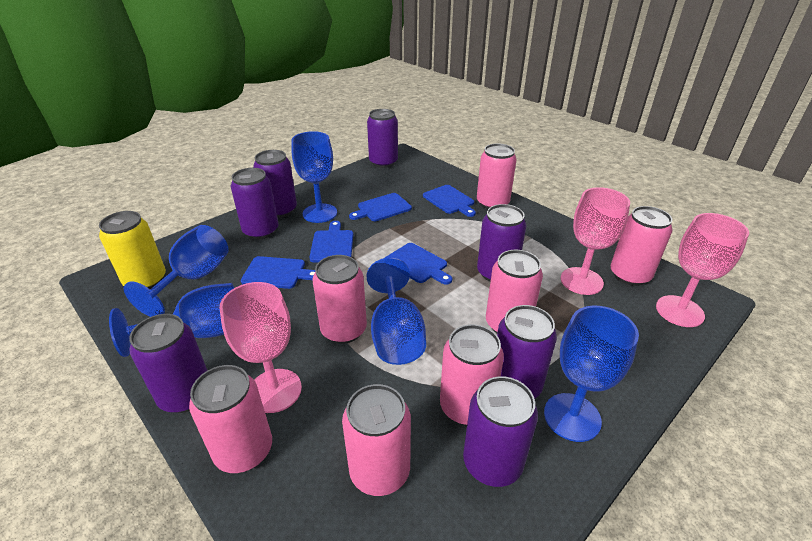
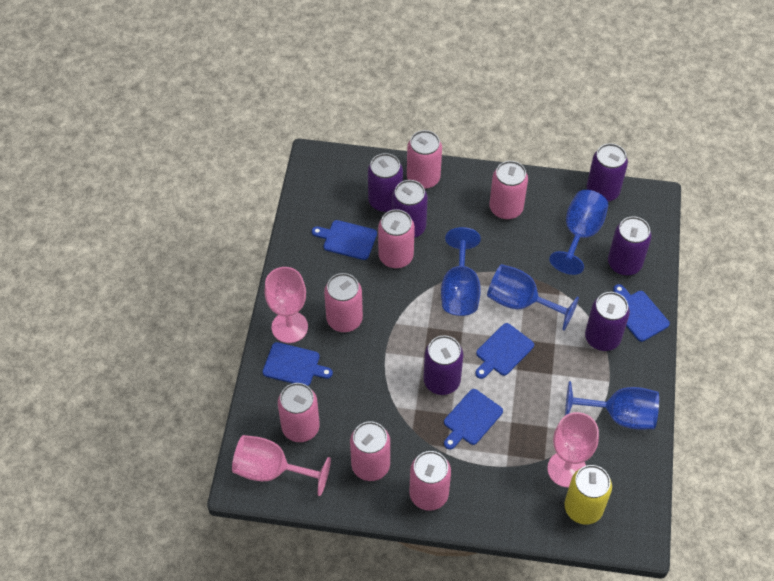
blue goblet: [109,283,234,357] [124,225,229,317] [291,131,337,223] [366,257,426,365] [544,306,639,442] = 5 -> [441,227,481,316] [487,264,579,331] [549,190,608,275] [565,381,659,429] = 4
purple can: [129,314,208,413] [231,168,279,240] [253,150,297,218] [367,109,398,168] [463,376,538,487] [477,204,526,282] [497,305,557,399] = 7 -> [368,153,403,212] [392,180,428,238] [423,335,464,395] [585,292,630,351] [587,143,628,202] [608,216,652,276] = 6

